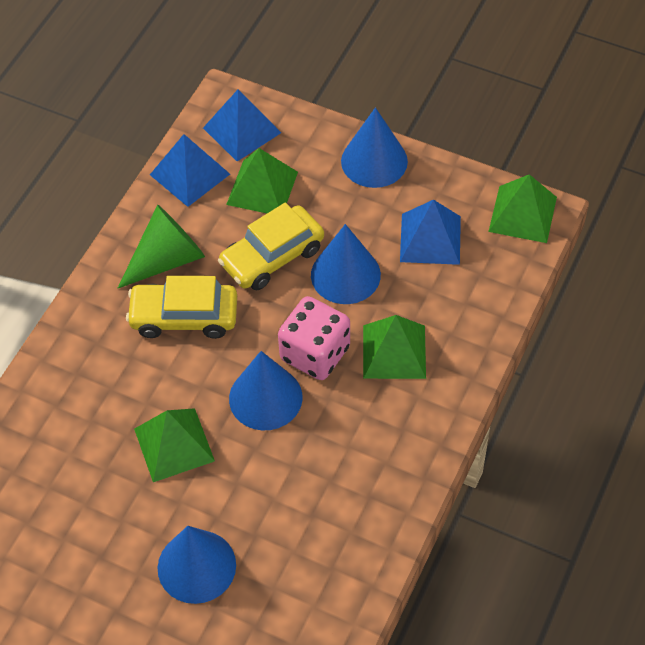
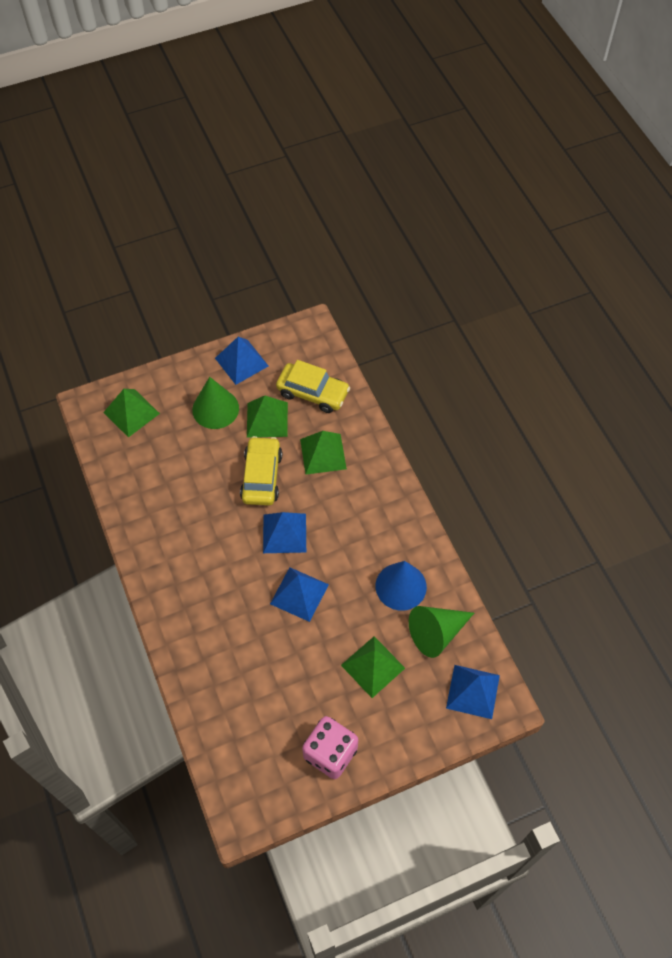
blue cone: [158,526,236,604] [229,351,303,431] [311,224,381,304] [341,107,408,188] = 4 -> [376,561,427,611] = 1
blue pyramid: [150,134,230,207] [203,90,281,162] [400,199,461,265] = 3 -> [215,337,268,385] [263,512,306,553] [270,567,329,622] [446,665,500,719] = 4
green cone: [118,205,205,288] = 1 -> [192,377,239,429] [409,606,474,658] = 2

